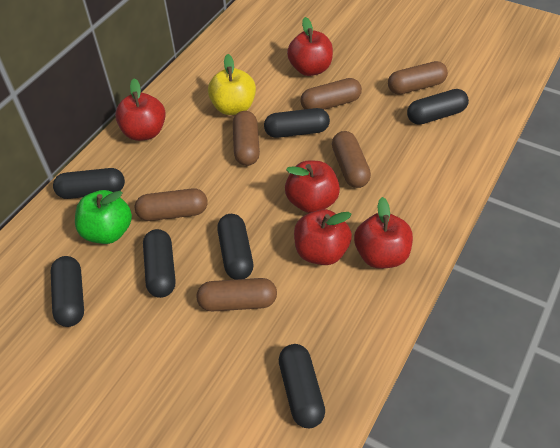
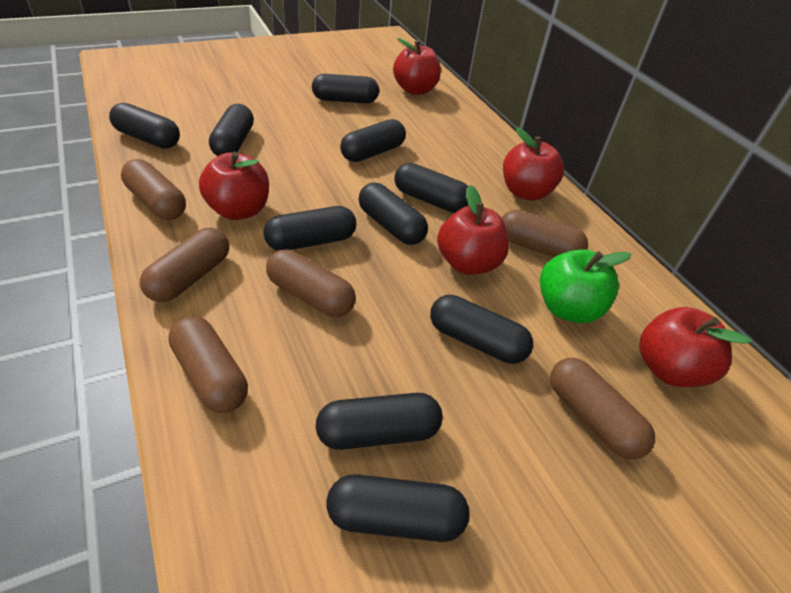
black capsule: [50,256,84,327] [53,168,125,199] [143,229,176,298] [217,214,253,280] [264,108,330,138] [279,344,325,428] [407,89,469,125] = 7 -> [109,103,180,148] [209,104,254,156] [263,206,356,251] [312,74,379,103] [316,393,443,450] [327,474,469,542] [340,119,406,162] [359,183,428,245] [394,163,468,213] [430,295,533,364] = 10
yellow apple: [208,54,256,115] = 1 -> none = 0

